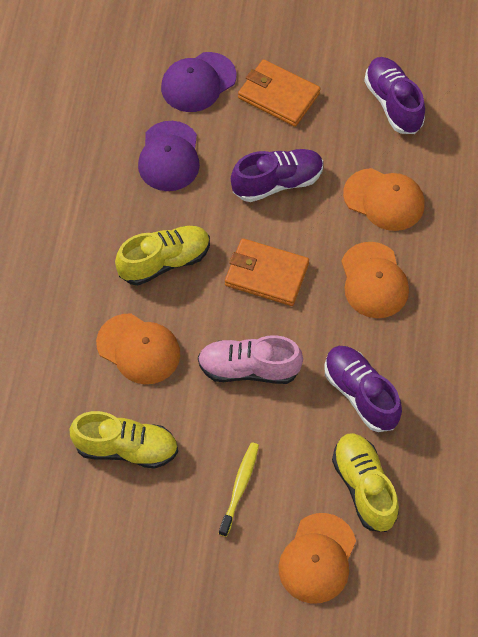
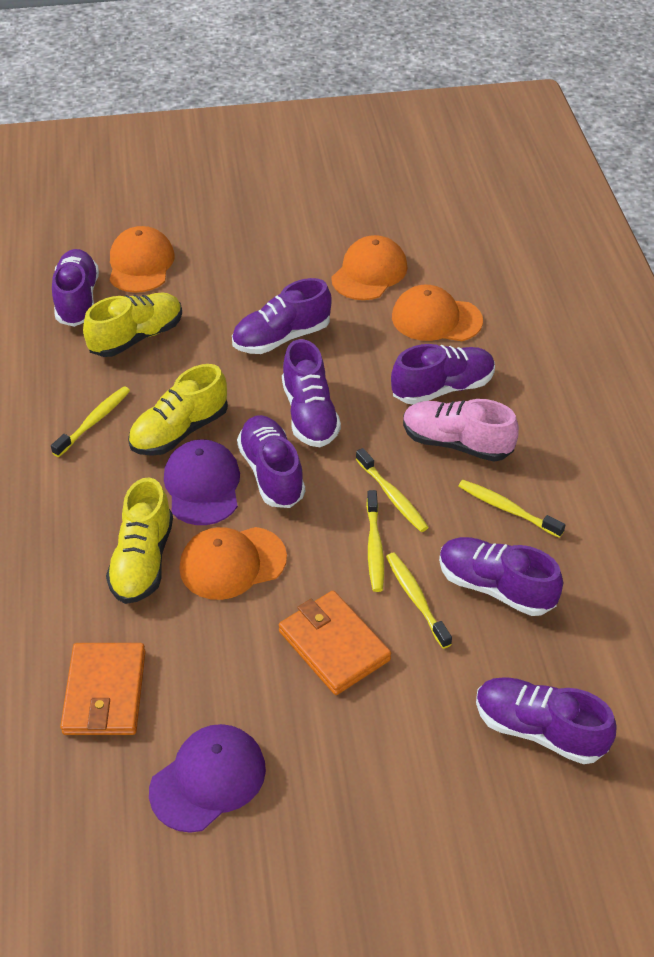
purple shoe: [231,149,323,202] [324,346,402,432] [364,57,425,134] = 3 -> [52,249,99,327] [232,278,332,354] [237,415,305,508] [282,339,341,447] [391,344,495,405] [439,537,563,616] [476,677,616,764] = 7
yellow toothbrush: [219,442,259,537] = 1 -> [51,386,130,457] [356,448,429,532] [366,490,384,592] [386,553,452,649] [458,480,565,538] = 5

